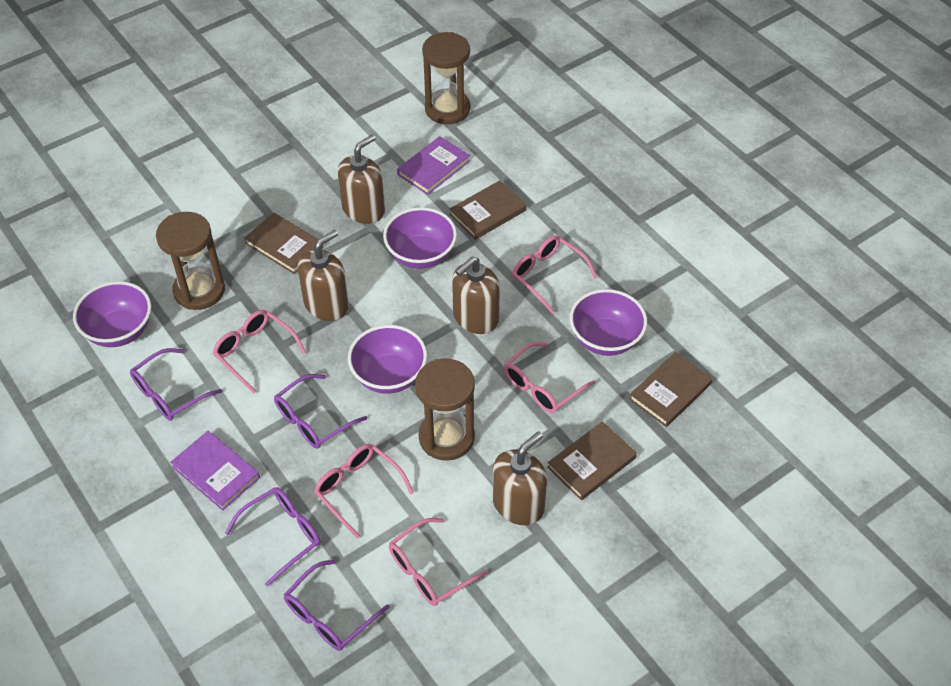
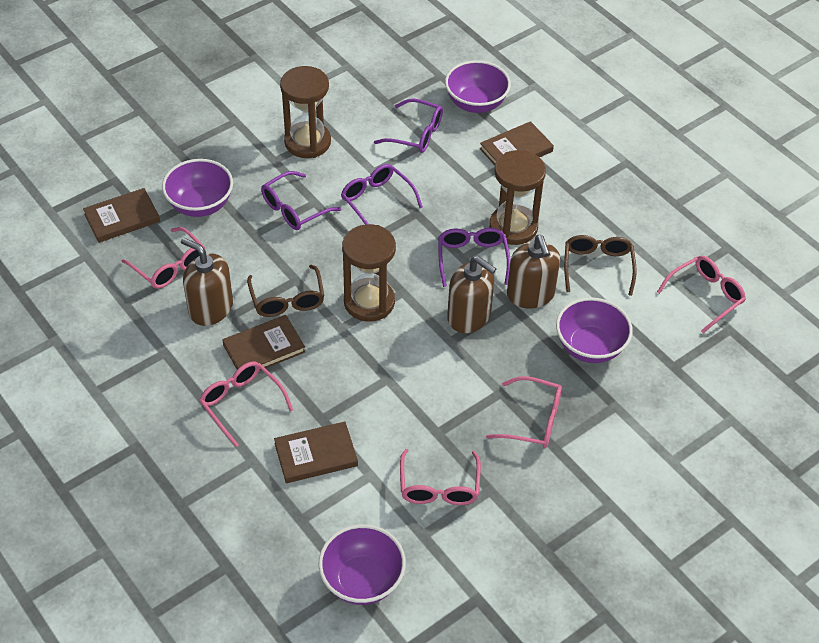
brown glasses: none = 0 -> [247,265,324,317] [564,235,637,296] = 2
brown soap dispenser: [298,230,349,321] [338,134,385,224] [452,257,500,334] [492,431,547,525] = 4 -> [181,238,233,326] [447,256,496,333] [507,235,560,308] = 3
purple book: [170,431,260,511] [397,136,470,195] = 2 -> none = 0

